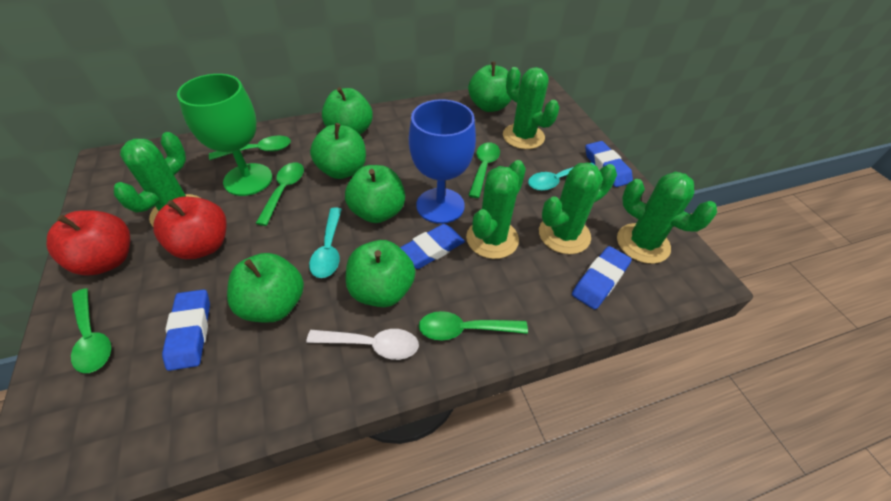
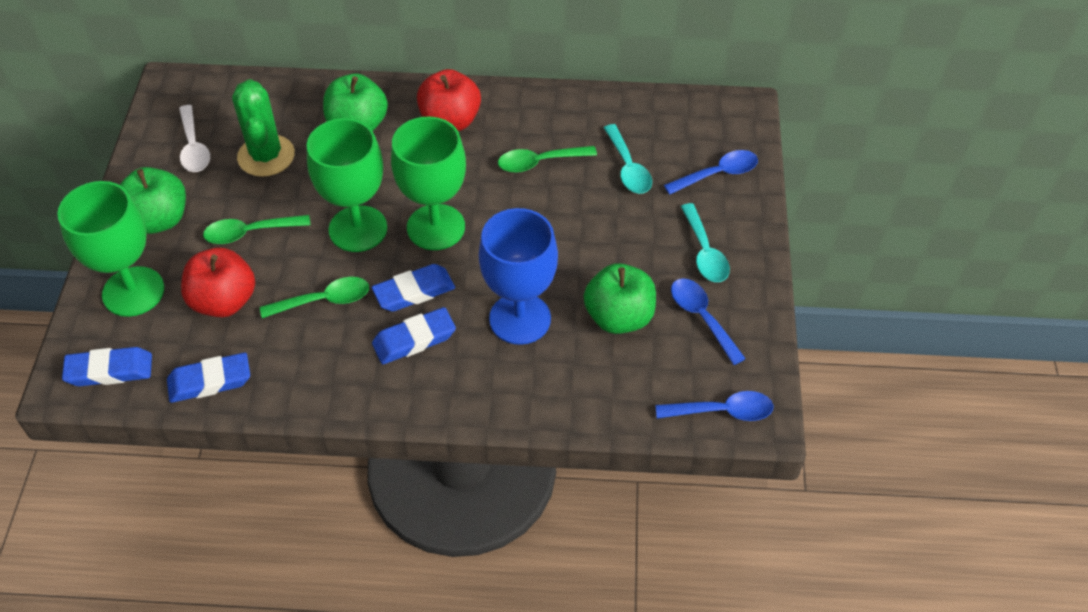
blue spoon: none = 0 -> [655,391,774,421] [664,150,758,195] [671,278,746,365] = 3
green apple: [227,253,304,323] [310,123,366,179] [322,87,373,135] [345,165,405,223] [346,240,415,307] [468,62,512,112] = 6 -> [120,167,186,234] [323,74,388,131] [584,263,656,334] = 3
green cactus: [114,132,200,226] [466,160,526,259] [503,67,559,149] [539,163,617,254] [617,172,717,264] = 5 -> [232,79,295,177] = 1
green goblet: [177,74,272,196] = 1 -> [57,181,164,317] [307,118,387,252] [391,117,466,250] = 3
green spoon: [71,288,111,373] [209,135,291,160] [256,163,304,226] [419,311,528,340] [468,142,500,198] = 5 -> [203,215,310,244] [260,277,369,318] [498,146,597,173] = 3

